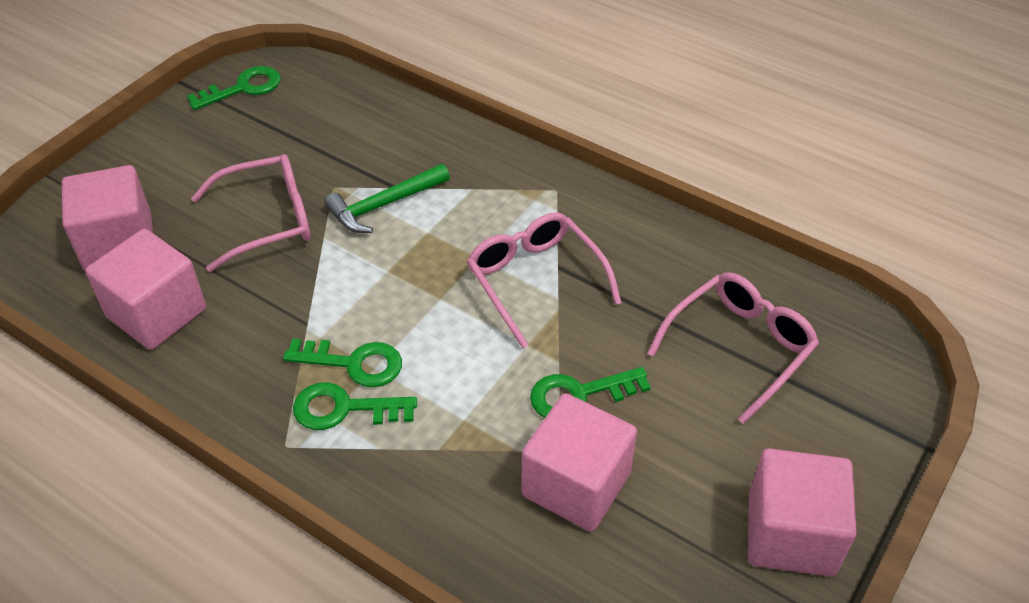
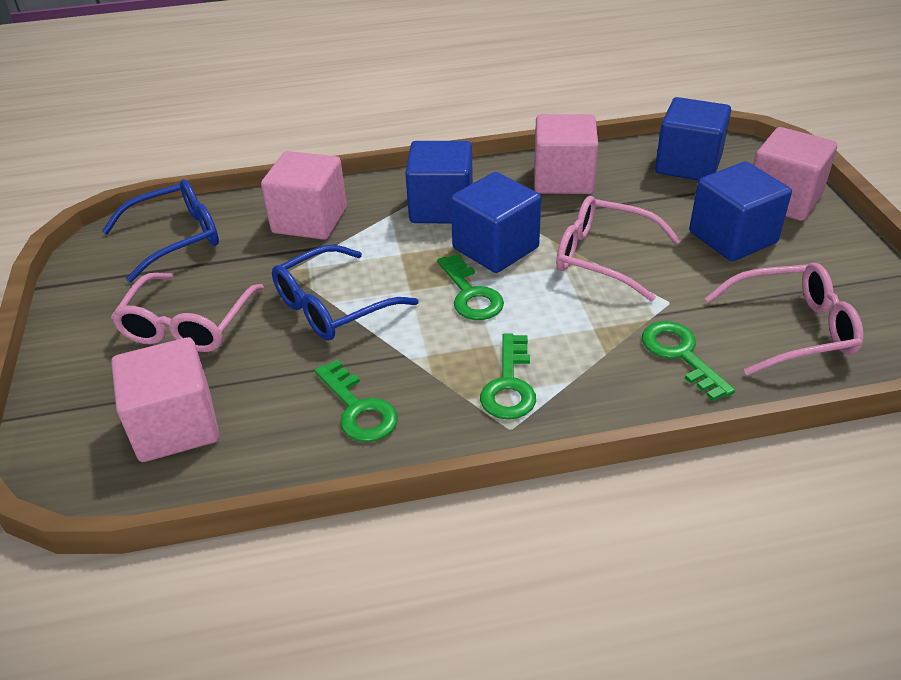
blue cube: none = 0 -> [405,141,473,223] [451,172,541,273] [655,97,731,181] [689,162,792,261] = 4
blue glasses: none = 0 -> [102,179,219,282] [272,245,418,341] = 2
green hammer: [324,164,450,233] = 1 -> none = 0

